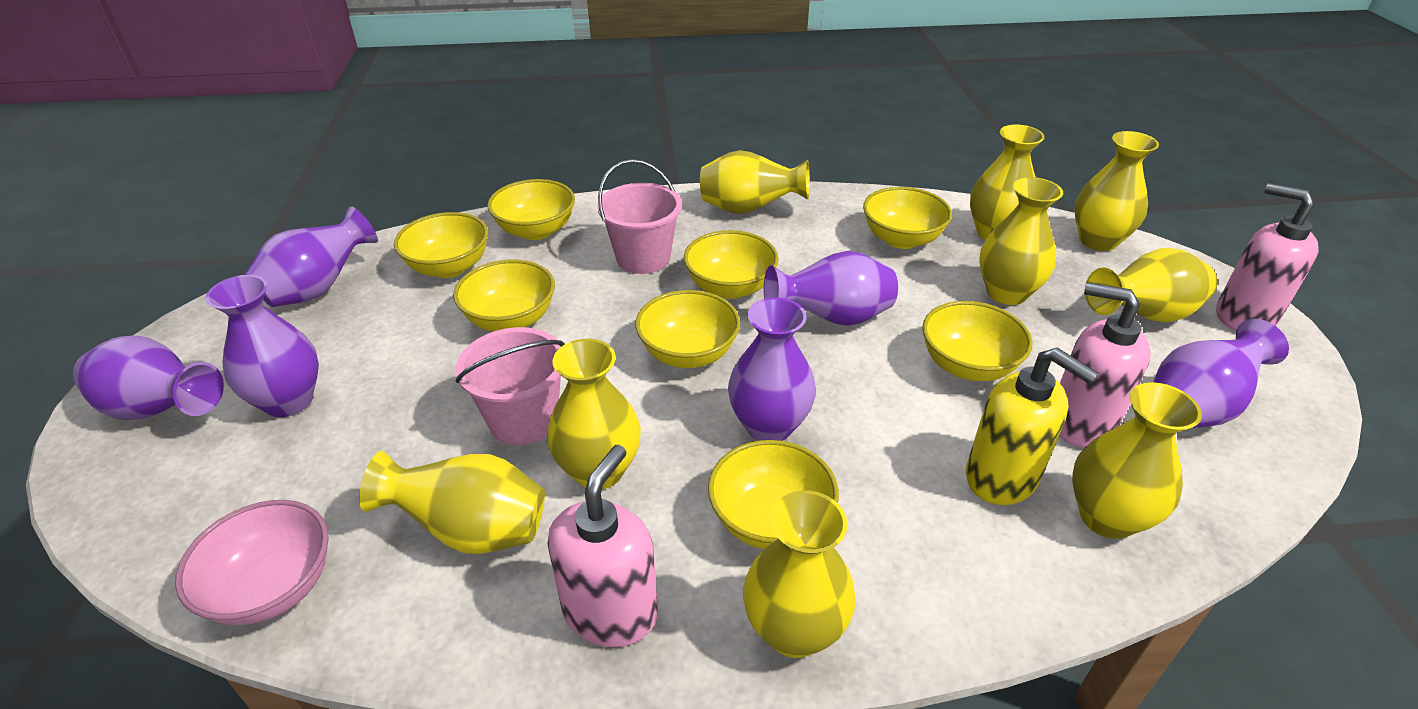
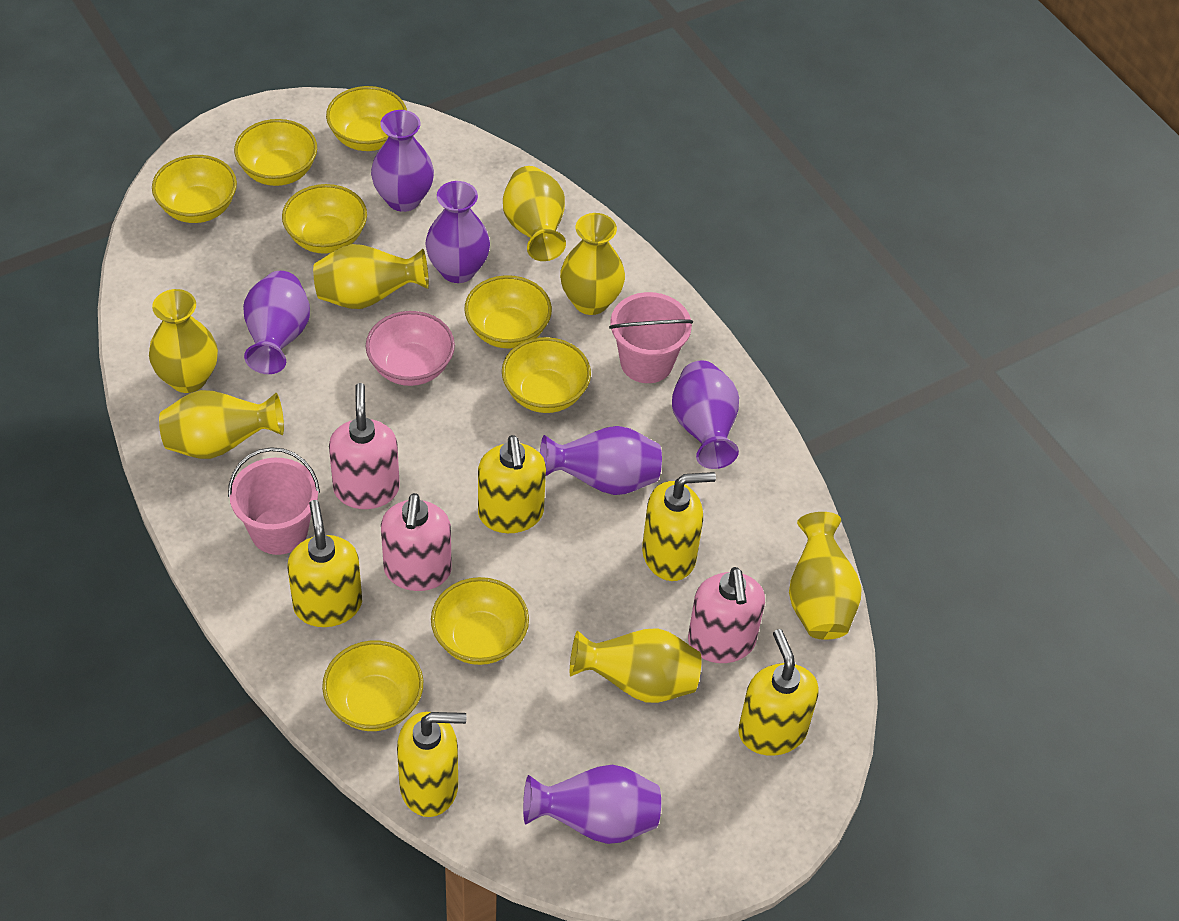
yellow soap dispenser: [966,348,1098,505] = 1 -> [288,500,362,627] [397,712,466,817] [478,435,546,533] [642,472,716,581] [738,629,819,756] = 5
yellow vase: [359,451,545,554] [547,339,641,489] [700,150,810,214] [743,491,856,658] [970,125,1045,240] [979,177,1063,305] [1072,382,1202,539] [1075,131,1159,251] [1085,248,1217,322] = 9 -> [149,289,218,393] [159,390,284,459] [313,244,429,309] [503,166,566,261] [560,213,625,315] [570,628,702,703] [789,512,862,640] = 7

